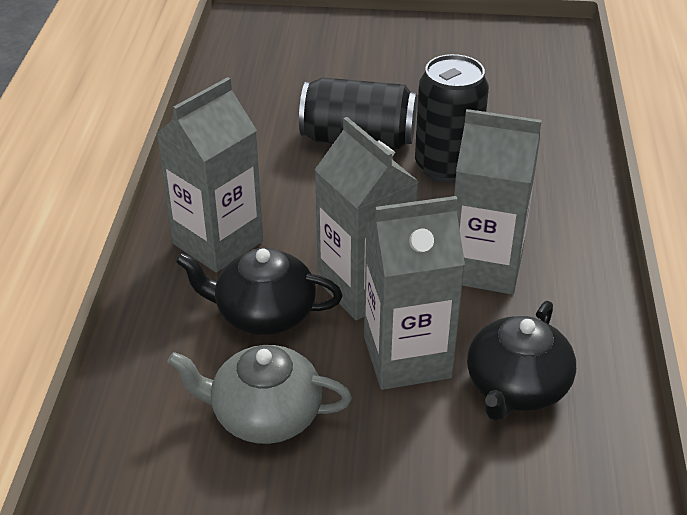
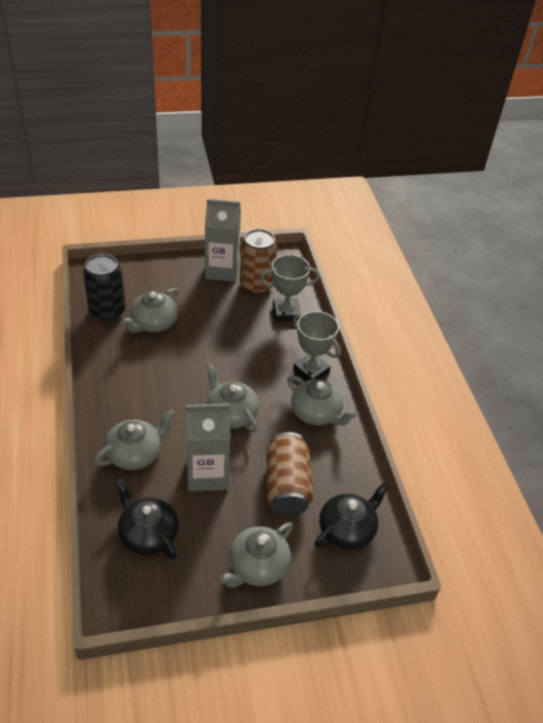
black can: [299,78,417,150] [415,54,489,183] = 2 -> [83,254,126,322] = 1
brown can: none = 0 -> [240,229,277,294] [266,432,313,516] = 2
grey carton: [157,77,263,273] [315,117,419,320] [364,196,465,390] [454,109,542,294] = 4 -> [186,404,230,491] [205,199,241,282] = 2
grey teapot: [167,345,352,444] = 1 -> [94,409,175,470] [122,288,179,333] [206,364,259,432] [220,522,293,588] [287,376,356,426] = 5
grey trophy: none = 0 -> [260,255,320,322] [293,311,341,381] = 2

